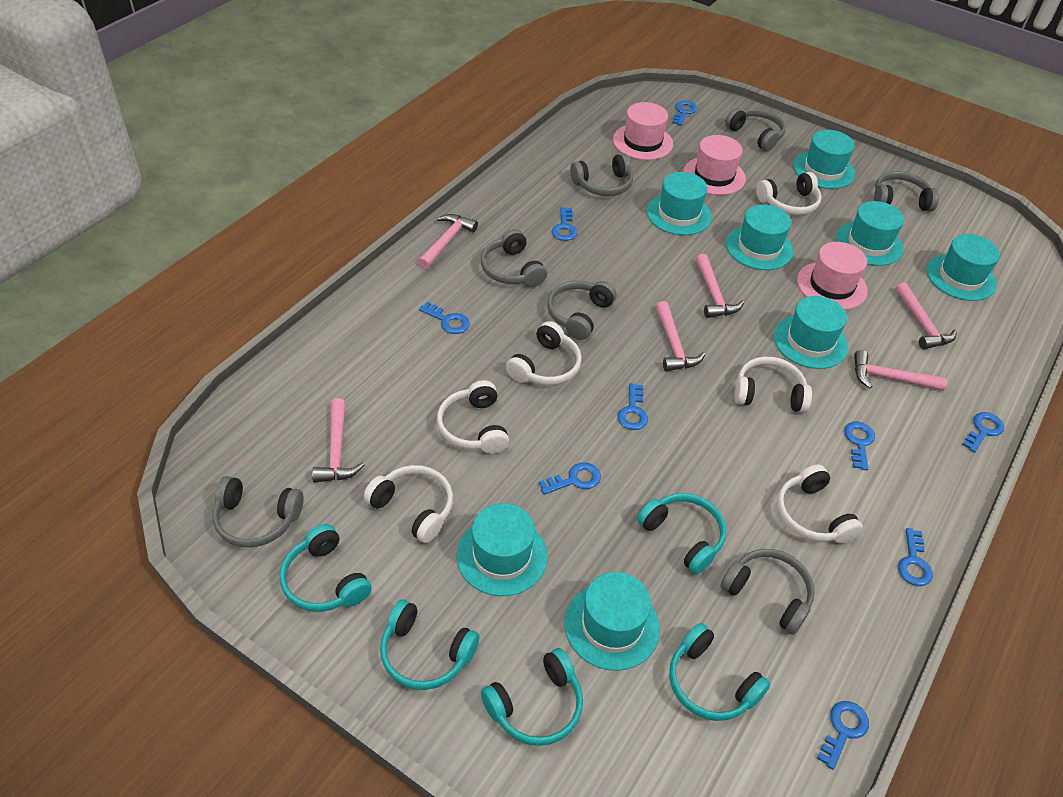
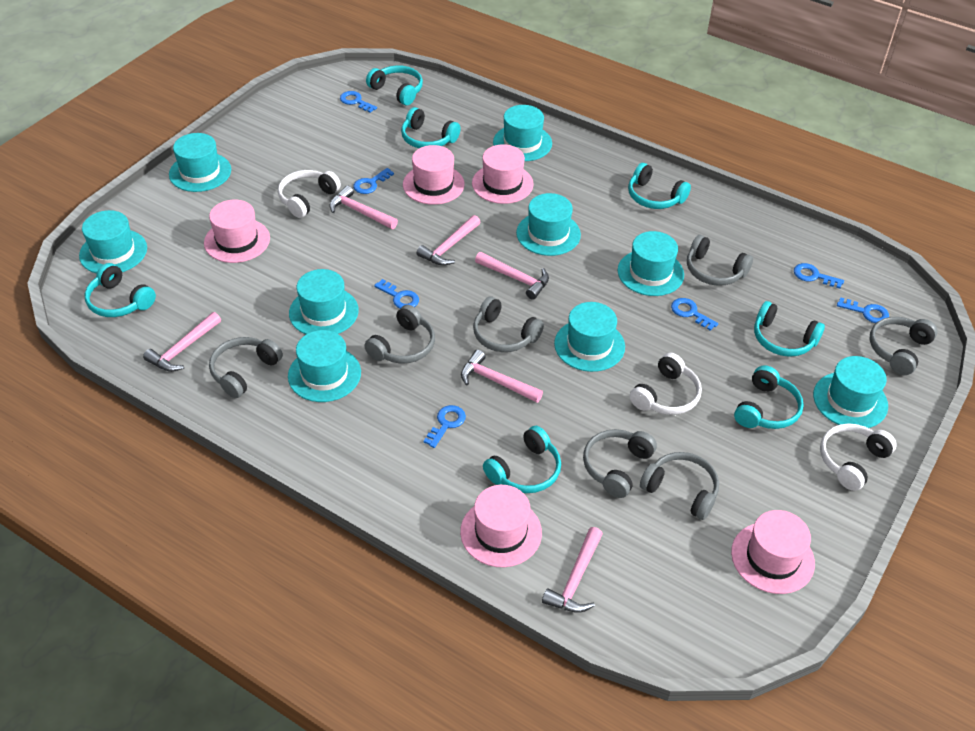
blue key: [419,302,470,334] [539,462,601,495] [552,207,577,241] [618,383,648,430] [672,101,697,126] [817,701,869,770] [844,422,875,470] [898,528,933,586] [962,412,1004,453] = 9 -> [340,91,377,113] [353,168,394,194] [374,279,419,309] [424,405,466,448] [671,298,718,331] [794,263,844,289] [837,297,889,323] = 7
pink hat: [613,102,673,160] [683,135,746,195] [797,242,867,310] = 3 -> [204,200,270,263] [403,145,464,205] [460,485,542,567] [472,144,534,204] [731,510,815,594] = 5
turquoise hat: [457,503,548,596] [564,572,660,671] [646,172,712,235] [726,205,793,270] [774,296,848,369] [793,130,855,189] [836,201,904,266] [927,234,1000,301] = 8 -> [79,210,147,274] [169,133,231,192] [288,330,361,402] [289,269,359,334] [493,105,552,161] [516,193,581,256] [554,302,625,372] [618,231,684,296] [813,356,888,428] = 9
turquoise headphones: [280,524,372,612] [380,599,479,690] [481,648,583,746] [637,493,726,574] [669,623,770,721] = 5 -> [85,263,156,317] [366,65,423,105] [401,107,461,148] [483,426,561,493] [628,163,691,209] [734,365,804,429] [754,301,825,357] = 7
white headphones: [364,465,453,543] [437,380,509,454] [506,321,582,385] [734,357,812,413] [756,172,822,215] [777,464,863,543] = 6 -> [278,170,341,218] [630,353,702,415] [820,423,897,491] = 3

